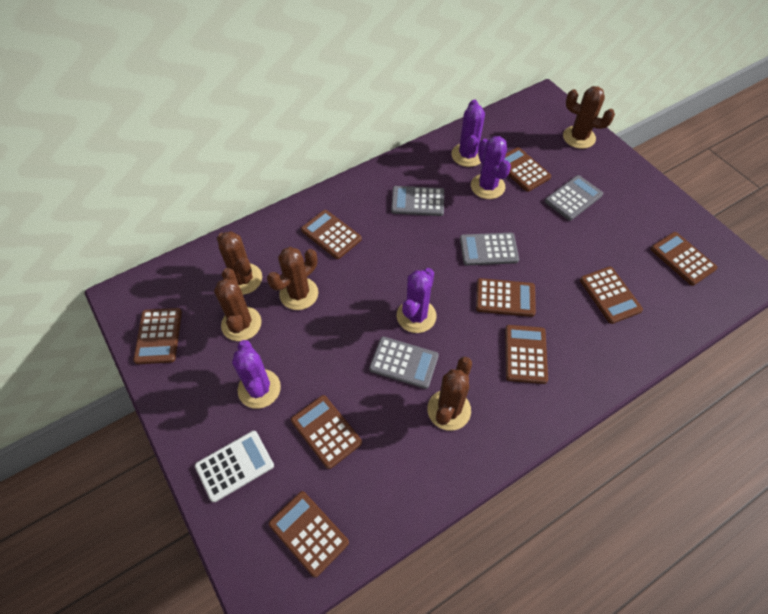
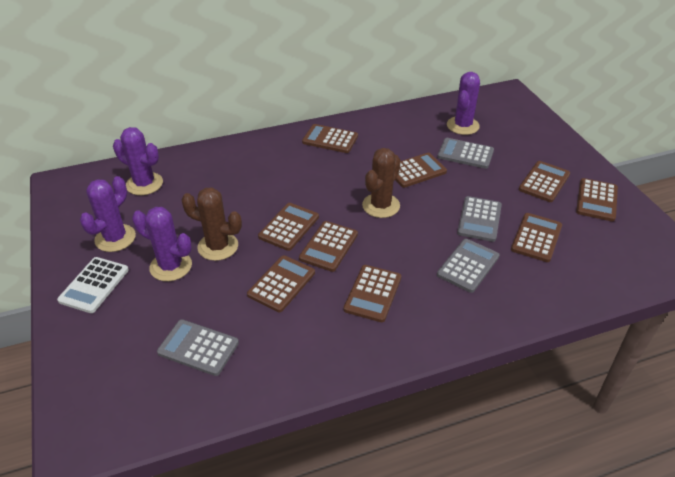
brown cactus: [214,268,262,341] [217,231,262,295] [267,247,318,310] [427,357,472,431] [563,86,615,149] = 5 -> [181,187,242,261] [362,148,401,218] = 2

